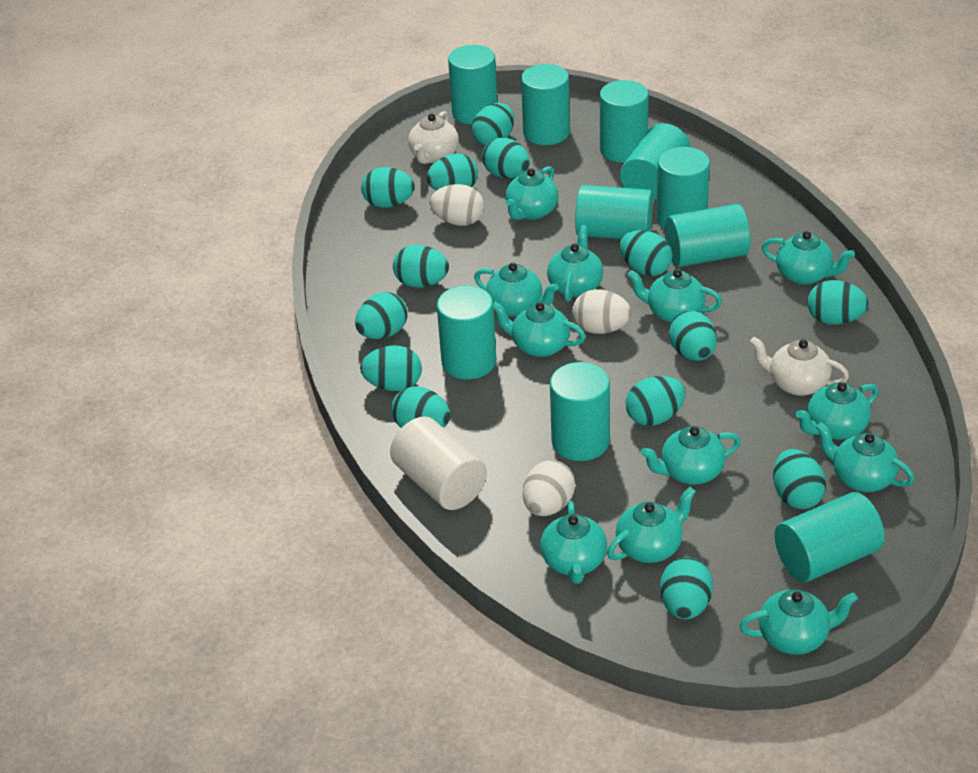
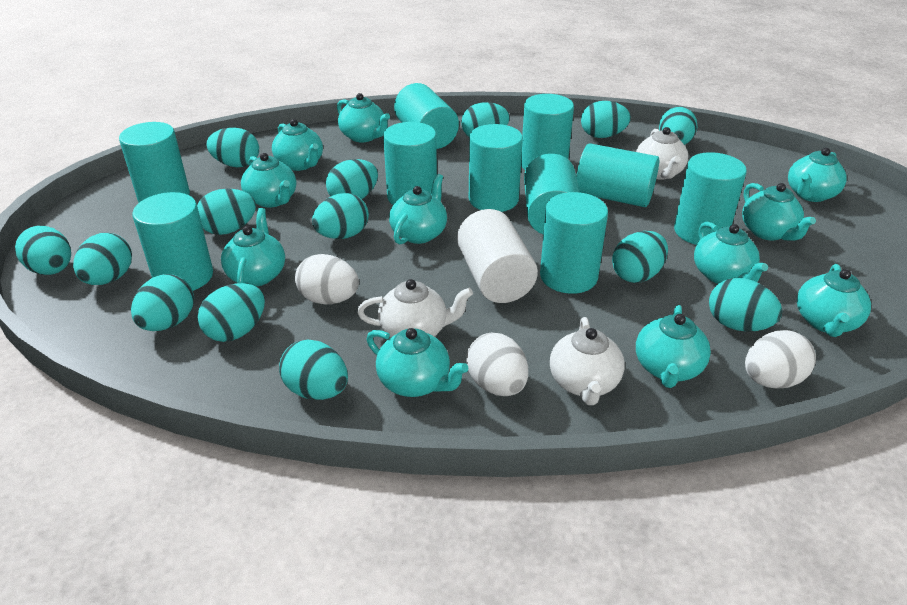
turquoise teapot: [474,263,559,317] [493,302,586,357] [505,166,559,220] [540,501,607,584] [547,225,603,302] [607,487,696,563] [627,269,722,323] [641,426,741,485] [739,589,858,655] [762,231,855,285] [796,382,879,440] [816,422,915,492] = 12 -> [221,208,285,286] [241,153,296,208] [272,119,323,171] [337,93,390,142] [367,328,468,397] [389,174,447,245] [636,305,711,388] [694,222,768,284] [742,183,816,241] [788,148,846,202] [797,264,871,337] = 11
white teapot: [408,111,459,164] [750,337,849,396] = 2 -> [357,279,473,337] [550,317,625,405] [636,127,688,180] = 3

